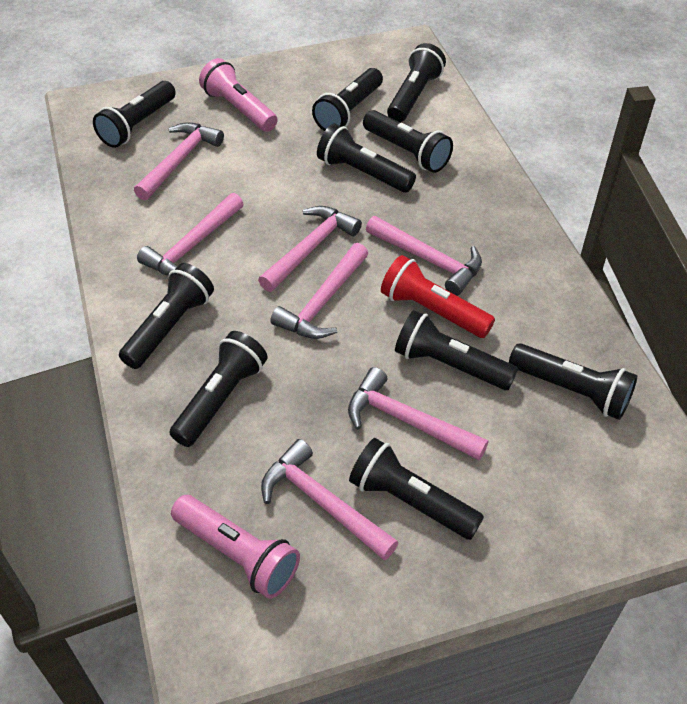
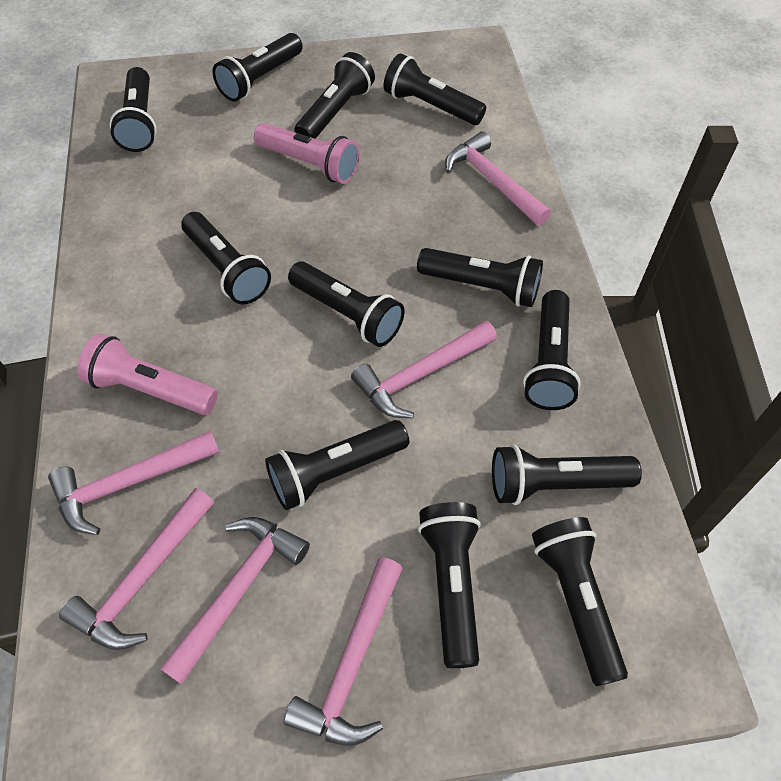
black flashlight: [93,81,176,148] [119,263,214,369] [169,331,268,447] [312,68,383,131] [317,124,416,193] [349,438,484,540] [363,110,453,173] [387,43,446,122] [395,310,518,390] [509,343,637,420] = 10 -> [110,67,157,152] [181,212,271,304] [213,33,303,102] [265,420,409,511] [288,261,405,347] [294,52,375,139] [384,53,486,125] [417,248,543,307] [418,502,481,668] [492,445,642,505] [523,290,581,410] [532,517,628,686] = 12
pink hammer: [134,122,224,200] [137,193,244,276] [258,206,362,292] [261,439,399,561] [270,243,368,339] [348,367,488,460] [366,216,482,296] = 7 -> [48,430,220,535] [59,488,214,650] [160,517,310,685] [283,557,403,746] [351,321,497,418] [445,131,551,226] = 6
red flashlight: [381,255,495,338] = 1 -> none = 0

